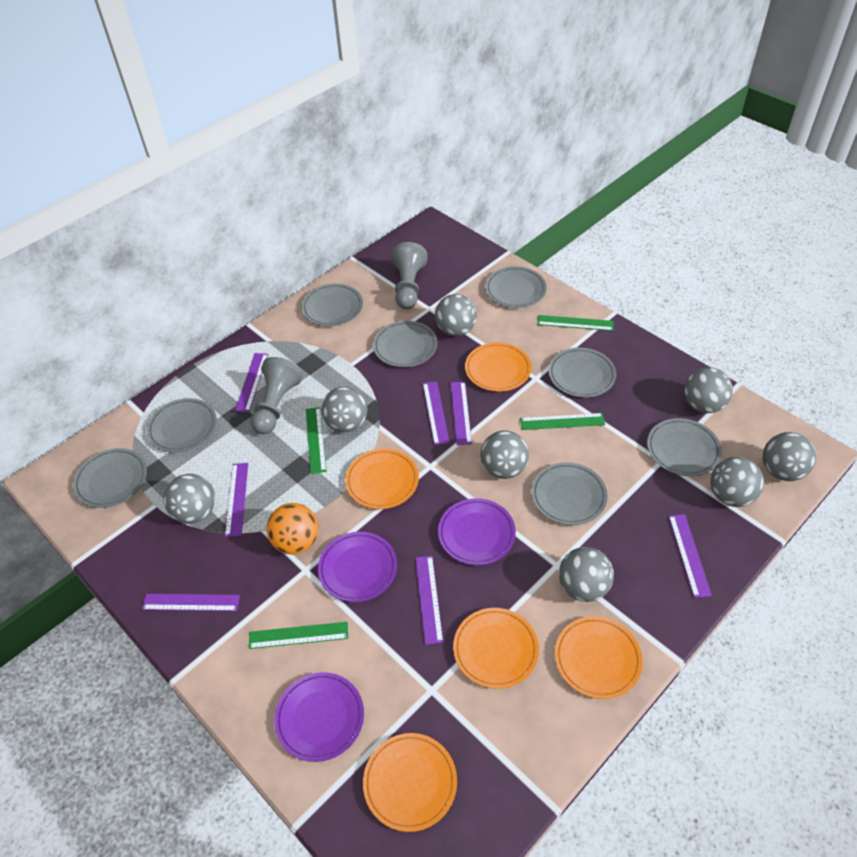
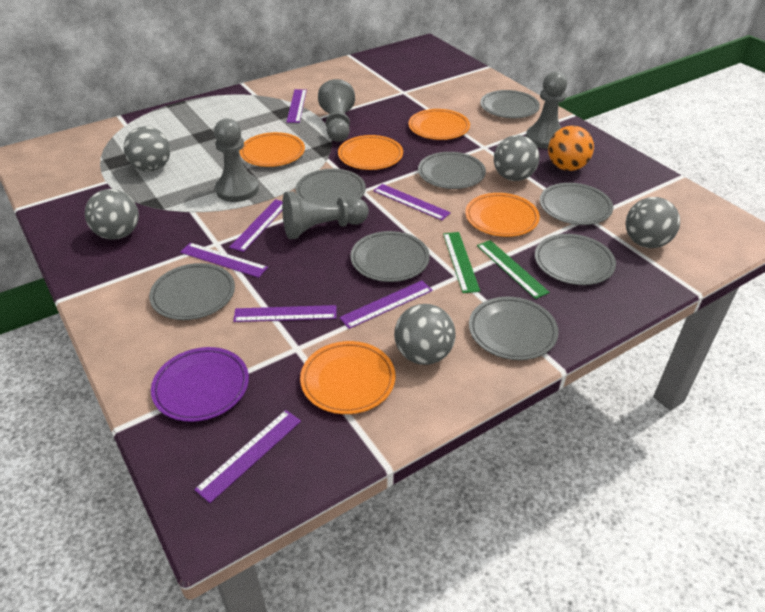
green ruler: [249,622,348,649] [306,407,326,474] [520,413,605,430] [537,315,614,331] = 4 -> [443,232,480,293] [477,240,550,299] = 2
grey ball: [164,474,215,524] [321,387,368,433] [435,294,477,336] [480,430,529,479] [559,547,614,602] [684,367,733,413] [710,457,764,507] [763,432,816,481] = 8 -> [85,189,139,240] [124,126,170,172] [394,304,456,365] [494,135,540,181] [626,197,680,248] = 5
grey pawn: [251,357,303,434] [391,242,428,309] = 2 -> [214,118,259,202] [282,191,369,239] [318,79,355,142] [526,71,567,149] = 4
purple plate: [274,672,364,762] [318,532,397,602] [438,498,516,565] = 3 -> [151,347,249,422] = 1

